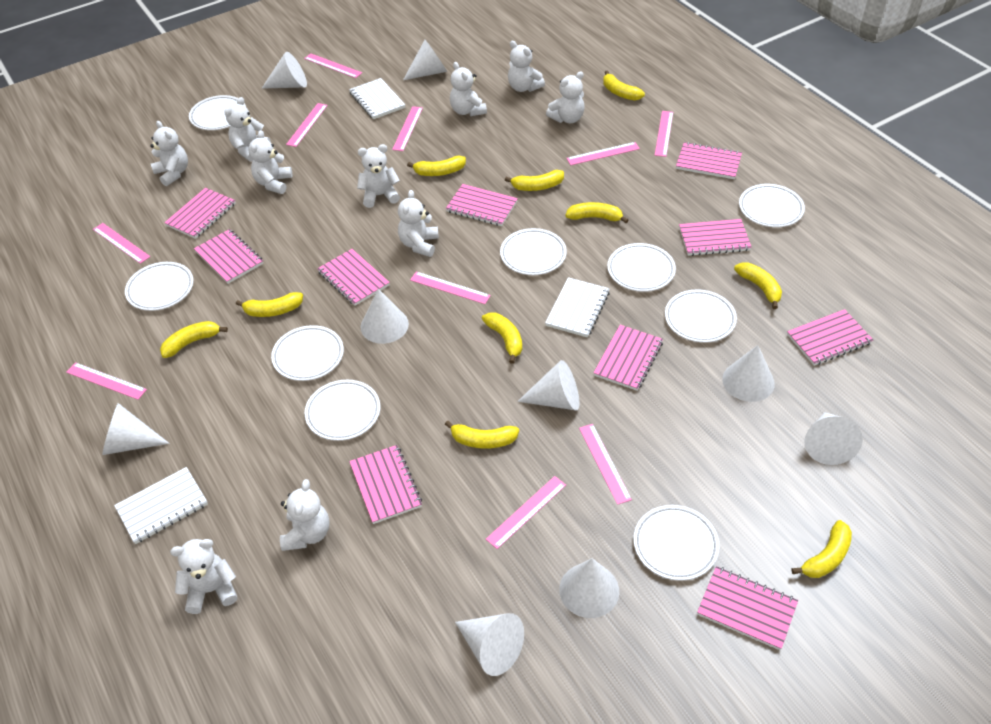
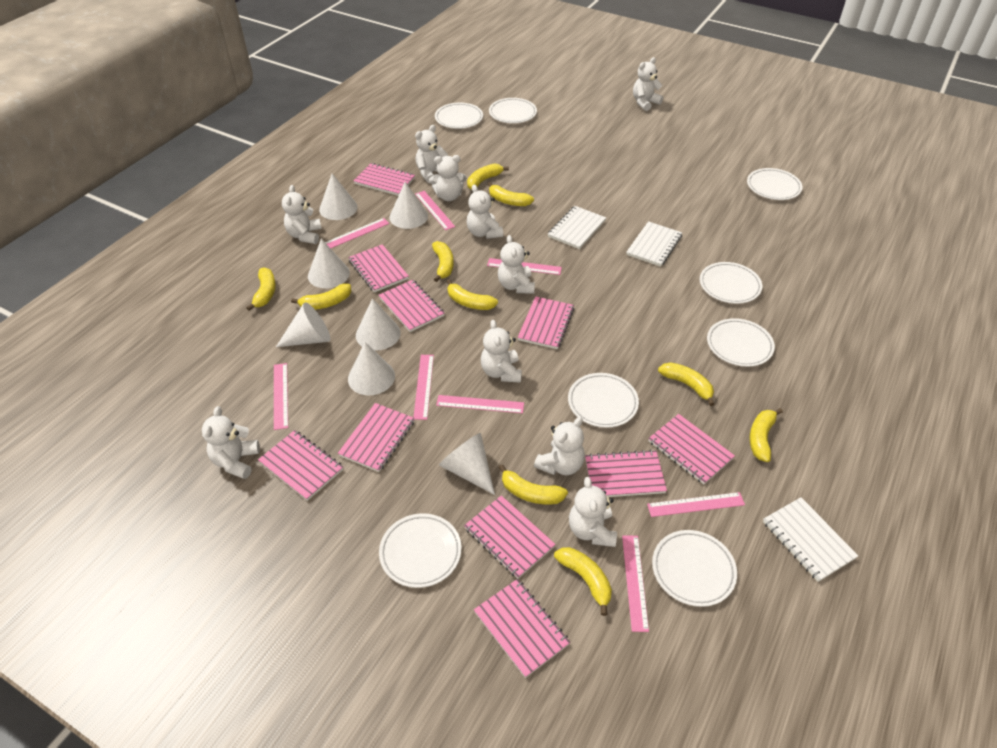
pink ruler: [66,362,147,400] [93,223,151,264] [286,103,328,147] [304,53,362,78] [392,106,423,151] [410,271,491,304] [486,476,566,549] [566,142,640,165] [579,424,632,505] [655,111,673,157] = 10 -> [274,363,288,430] [325,218,389,248] [414,355,434,420] [415,191,455,230] [436,395,524,413] [487,258,562,275] [622,535,649,632] [647,492,745,517] = 8
white cone: [102,403,169,455] [262,52,307,89] [361,289,409,344] [403,40,447,80] [455,613,524,676] [517,360,579,410] [559,558,619,618] [722,345,775,402] [804,412,863,465] = 9 -> [276,302,330,347] [308,239,350,288] [319,174,358,220] [348,342,395,396] [356,298,401,351] [390,182,428,229] [439,433,495,495] = 7
white plate: [125,262,194,311] [189,95,246,130] [271,325,344,381] [305,380,381,441] [500,228,567,275] [607,243,676,292] [634,505,719,581] [665,289,737,343] [739,184,805,227] = 9 -> [379,513,461,588] [435,102,483,129] [489,98,537,124] [568,373,639,428] [652,530,737,607] [700,262,762,304] [707,318,775,367] [747,168,802,200] = 8

